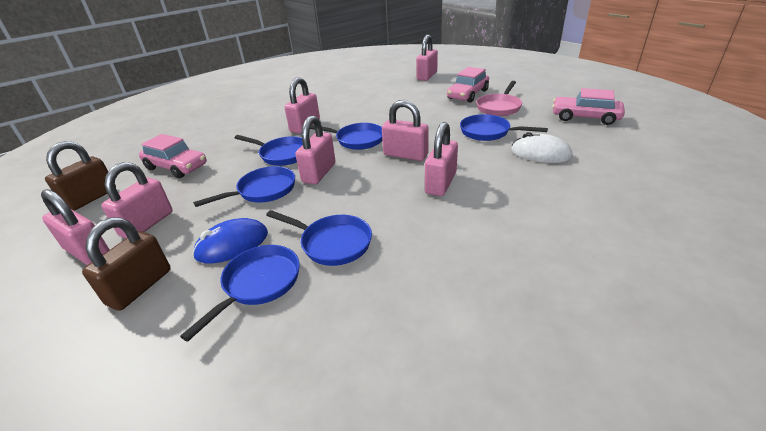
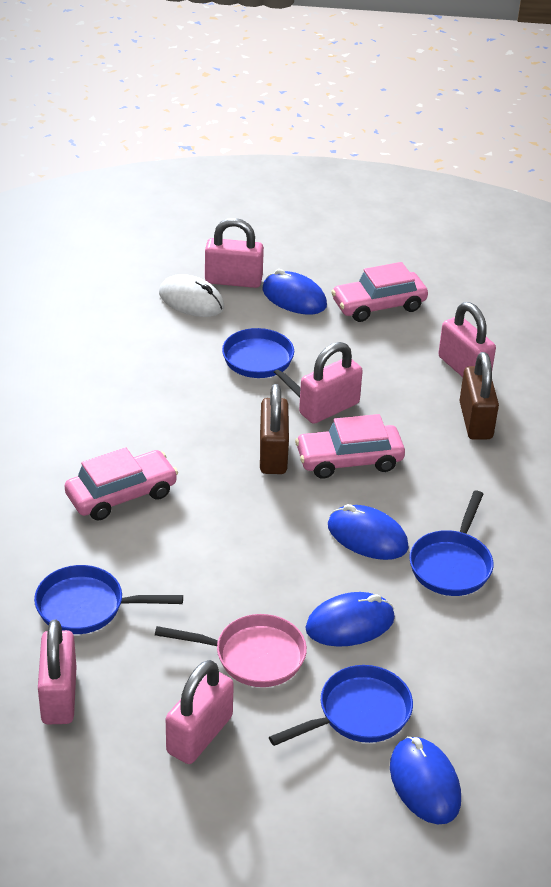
blue mouse: [193,218,268,264] = 1 -> [262,269,327,314] [305,592,395,647] [328,504,409,560] [390,736,461,824] = 4
blue pan: [180,245,300,341] [193,166,295,207] [235,135,303,166] [266,210,372,266] [310,123,382,150] [460,114,548,141] = 6 -> [34,565,183,634] [222,328,300,398] [269,665,413,746] [409,491,493,596] = 4
pink padlock: [41,189,110,265] [101,162,173,238] [284,77,320,134] [295,116,336,184] [382,100,429,161] [416,35,438,81] [425,122,458,196] = 7 -> [38,620,76,724] [166,660,234,764] [205,218,264,288] [299,342,363,424] [438,302,496,377] = 5

